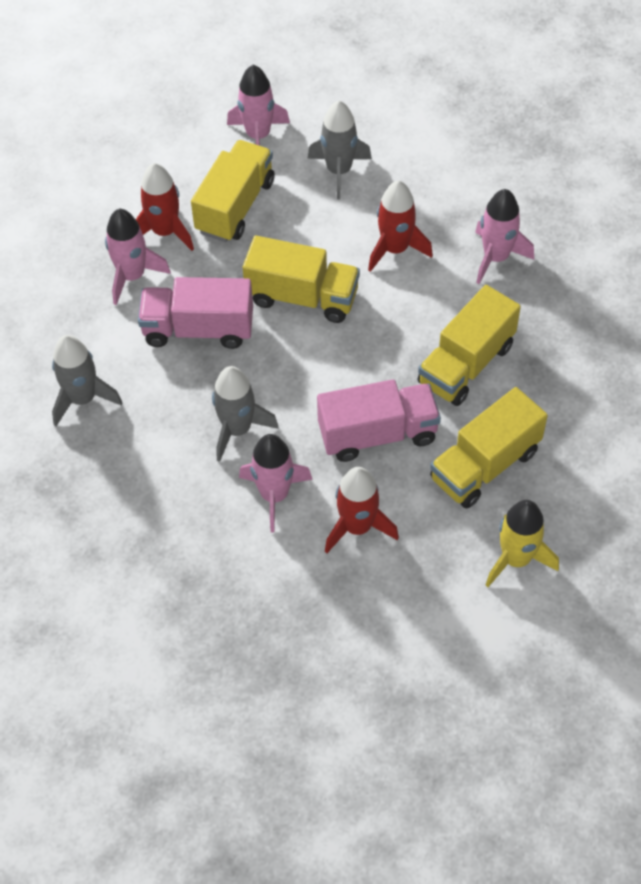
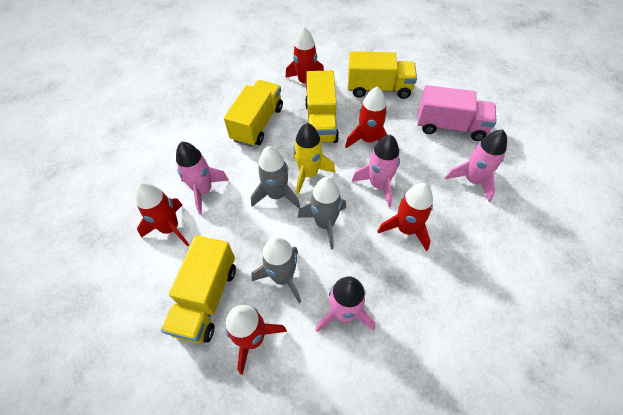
pink truck: [138,277,253,349] [317,379,441,462] = 2 -> [417,85,497,141] = 1
red rocket: [136,163,194,251] [325,467,399,553] [368,181,433,272] = 3 -> [135,182,189,247] [225,305,287,375] [286,27,324,90] [345,86,387,148] [377,183,433,251] = 5

